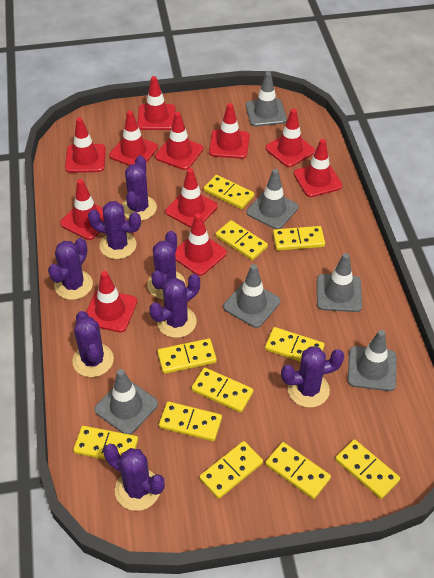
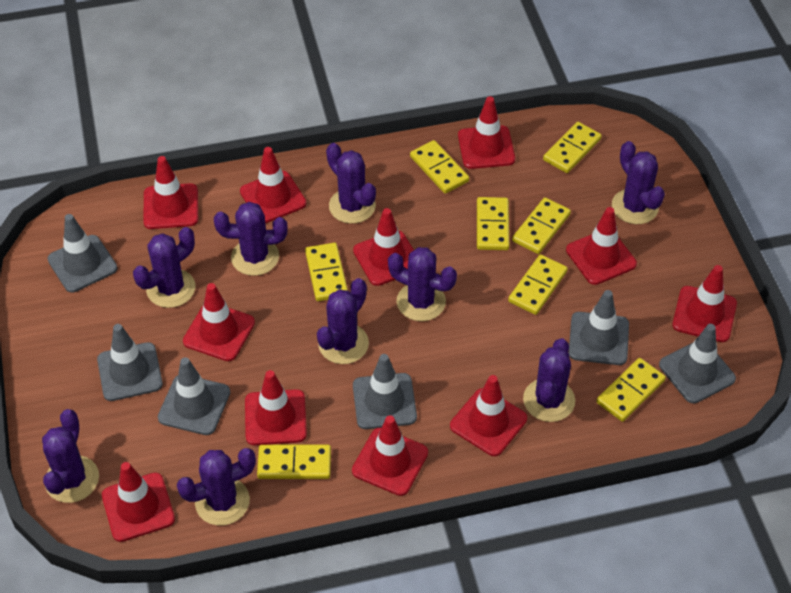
purple cactus: [48,238,93,300] [72,311,114,377] [88,201,141,259] [103,444,165,511] [122,156,157,221] [147,231,186,299] [149,274,200,338] [281,346,344,408] = 8 -> [42,409,99,503] [133,227,195,308] [177,448,256,526] [214,202,288,276] [317,278,369,364] [326,143,376,224] [388,247,457,321] [523,338,575,422] [612,141,665,224] = 9
yellow domino: [73,426,138,460] [157,339,217,374] [159,402,222,441] [191,367,254,413] [199,441,263,499] [204,175,254,209] [216,220,268,260] [265,327,325,362] [265,442,331,499] [273,226,325,251] [335,439,400,499] = 11 -> [257,445,331,479] [305,243,348,301] [410,140,469,194] [477,197,509,250] [508,254,568,315] [512,197,571,254] [543,122,602,173] [596,358,666,422] = 8

